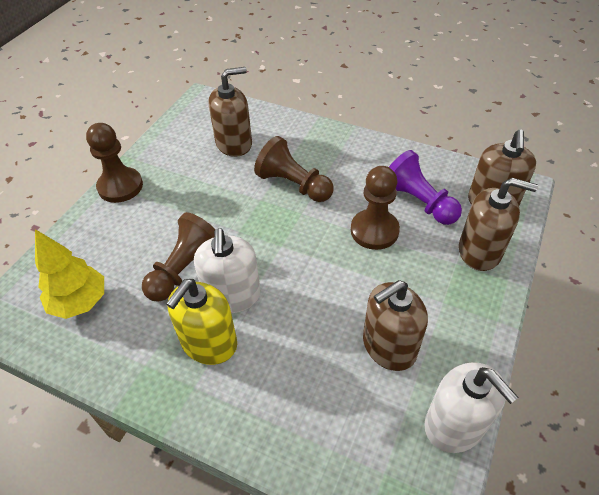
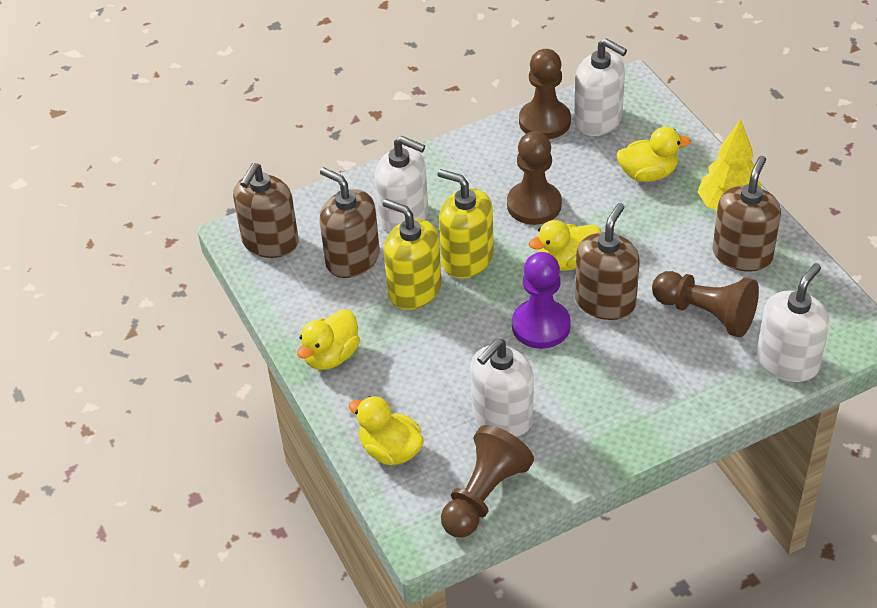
white soap dispenser: [194,228,261,313] [424,362,518,453] = 2 -> [375,136,428,234] [470,338,534,437] [574,38,627,136] [757,263,830,382] = 4
yellow duck: none = 0 -> [297,309,360,370] [349,396,424,465] [529,220,601,271] [617,127,691,182] = 4
yellow soap dispenser: [166,279,237,365] = 1 -> [383,199,442,310] [437,169,494,279] = 2

